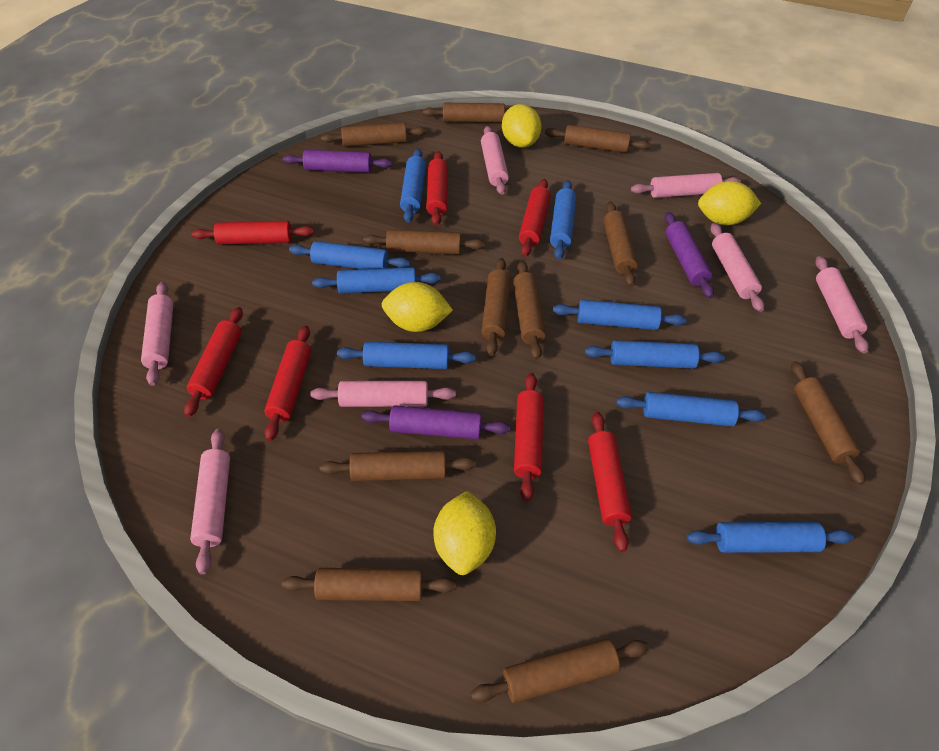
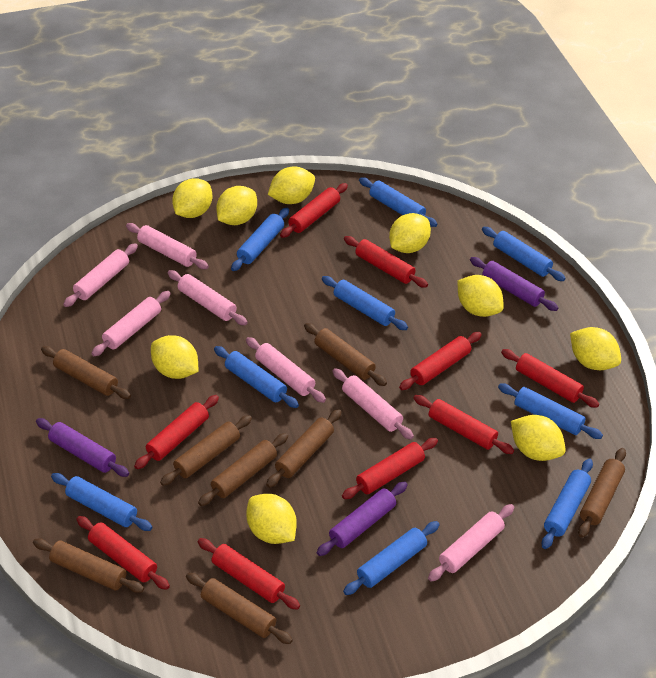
brown rolling pin: [282,568,456,601] [320,450,476,481] [321,122,427,147] [363,229,485,255] [423,103,506,123] [471,639,649,703] [481,258,511,356] [513,261,546,360] [545,125,651,153] [603,202,638,287] [791,361,865,485] = 11 -> [33,538,144,593] [41,346,131,399] [160,415,252,486] [186,573,293,644] [198,433,288,506] [266,409,342,488] [304,323,387,386] [578,448,626,538] = 8
red rolling pin: [184,307,243,417] [192,221,314,245] [264,325,311,441] [426,151,448,226] [514,373,543,502] [519,179,551,257] [588,412,632,552] = 7 -> [76,516,170,590] [134,395,219,469] [198,538,300,610] [280,183,348,238] [342,438,438,499] [344,236,428,288] [399,332,482,390] [413,395,514,454] [501,349,599,408] = 9
yellow lemon: [382,282,453,332] [433,491,496,575] [502,104,541,148] [698,181,761,225] = 4 -> [151,335,199,379] [172,178,212,218] [216,186,257,225] [246,494,297,544] [268,166,315,204] [389,213,431,253] [458,275,504,317] [511,415,566,461] [570,327,621,370] = 9

